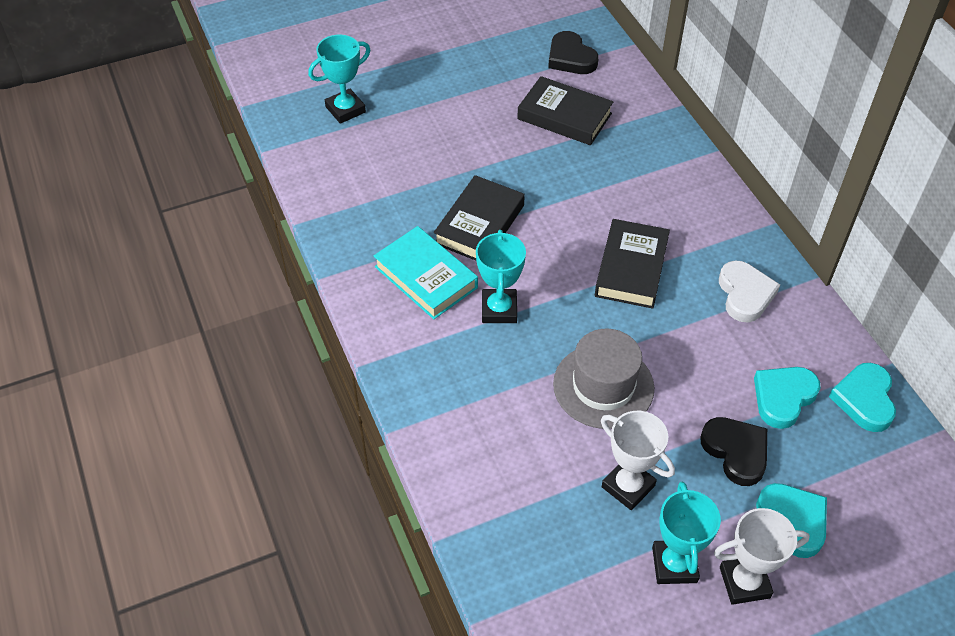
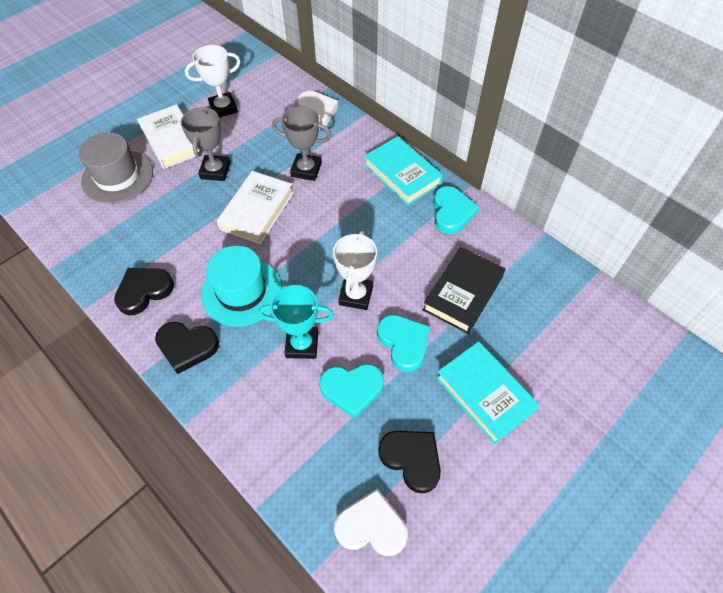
black book: [434,175,525,260] [517,76,614,145] [595,219,670,309] = 3 -> [423,247,505,334] = 1
black heart: [548,31,599,74] [700,417,767,486] = 2 -> [114,268,174,315] [155,322,219,374] [378,431,441,494] = 3
grey trophy: none = 0 -> [181,106,231,181] [272,106,332,181] = 2
turquoise book: [374,226,478,319] = 1 -> [364,136,443,205] [436,341,540,444] = 2
turquoise hat: none = 0 -> [201,246,282,326] = 1
turquoise trophy: [308,35,370,124] [476,230,526,323] [652,482,721,584] = 3 -> [258,285,334,359] = 1
white book: none = 0 -> [137,104,204,169] [217,171,293,244] = 2
white heart: [719,260,780,322] = 1 -> [297,91,338,129] [334,489,408,556] = 2

